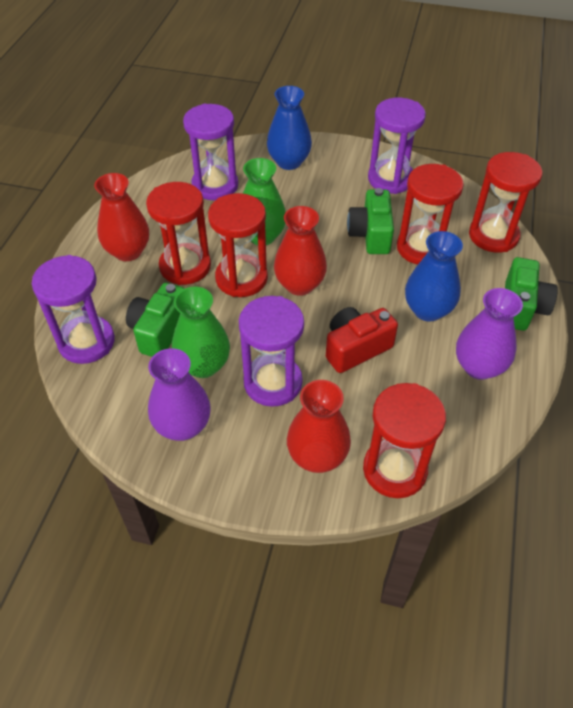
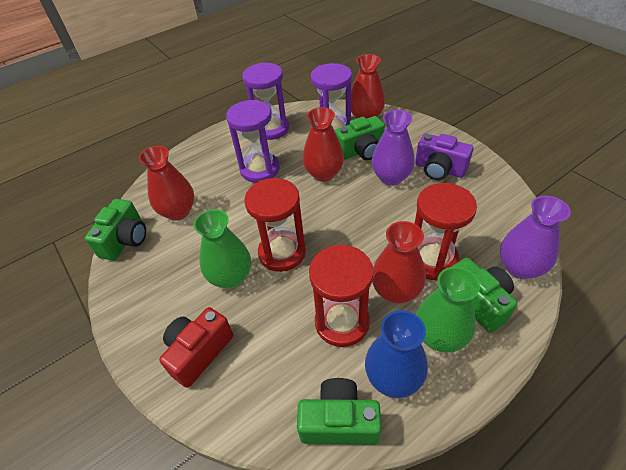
blue vase: [267,86,312,170] [405,231,463,322] = 2 -> [365,310,428,398] = 1
green camera: [126,283,185,357] [347,188,394,254] [505,257,558,331] = 3 -> [85,199,146,260] [297,378,382,445] [335,116,385,160] [451,258,517,333] = 4
purple camera: none = 0 -> [415,134,473,180] = 1
purple hourglass: [32,255,115,364] [183,104,238,200] [239,296,304,407] [368,98,426,194] = 4 -> [226,100,280,183] [242,62,289,140] [311,63,352,131] = 3
red hourglass: [146,182,211,285] [208,193,268,297] [363,383,446,498] [397,164,464,265] [469,152,542,253] = 5 -> [244,178,306,272] [309,244,374,347] [414,183,477,281] = 3
red vase: [94,173,149,261] [274,206,327,296] [287,380,351,473] = 3 -> [139,146,194,221] [303,107,344,182] [351,54,385,119] [372,221,426,304] = 4

